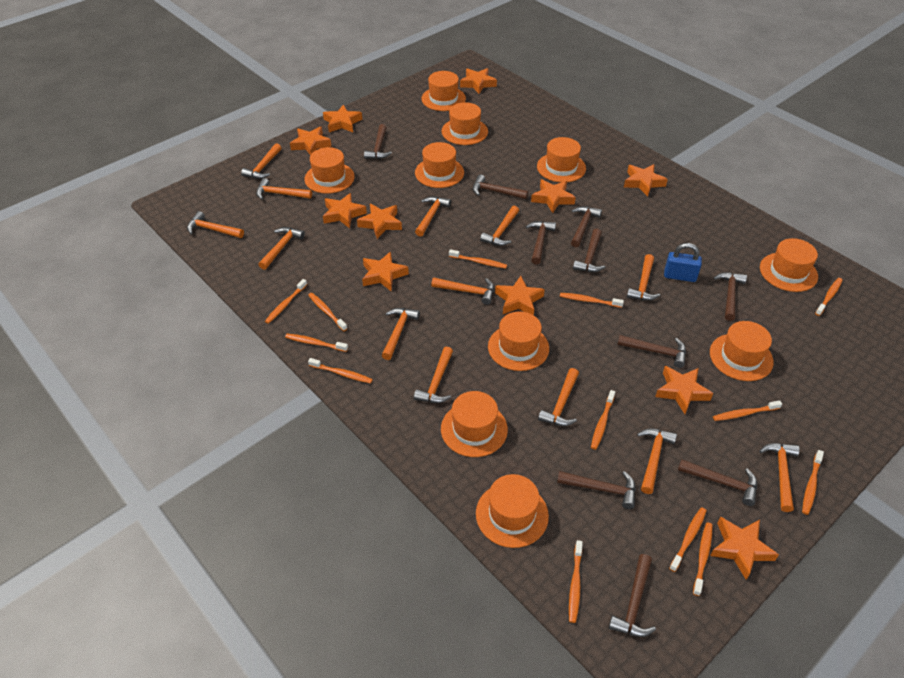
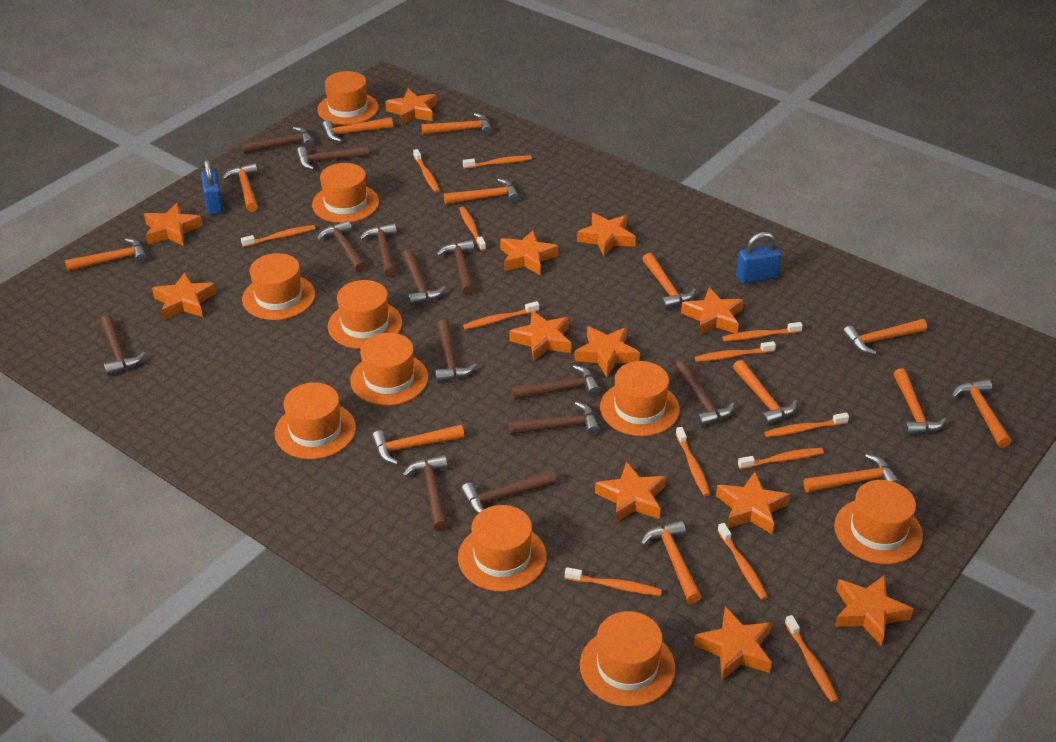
blue padlock: [664,243,702,282] = 1 -> [201,159,224,215] [736,232,781,284] = 2
brown hammer: [364,124,392,159] [473,174,528,199] [526,221,556,265] [557,471,636,509] [571,206,602,247] [573,228,605,272] [609,554,656,637] [617,335,686,368] [678,459,757,506] [714,272,747,321] = 10 -> [100,315,146,376] [241,127,314,154] [297,145,369,170] [317,220,366,273] [359,223,397,278] [402,249,446,306] [402,455,448,531] [435,319,477,382] [436,240,475,295] [461,470,556,514] [508,402,600,436] [511,365,601,400] [674,360,735,427] = 13
orange star: [290,127,332,155] [323,105,362,132] [323,193,367,228] [357,204,402,239] [362,251,409,291] [460,68,497,94] [495,276,545,315] [531,179,576,213] [624,164,668,196] [655,366,713,414] [710,517,779,580] = 11 -> [144,203,203,246] [152,272,217,320] [385,89,437,125] [500,230,558,276] [509,310,571,361] [574,326,640,377] [577,213,636,256] [595,461,666,523] [681,287,744,336] [694,607,772,680] [716,472,790,534] [835,575,913,646] = 12

